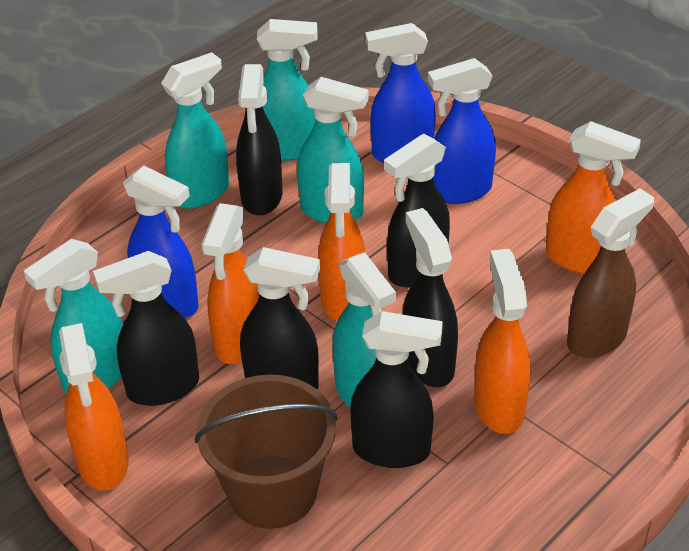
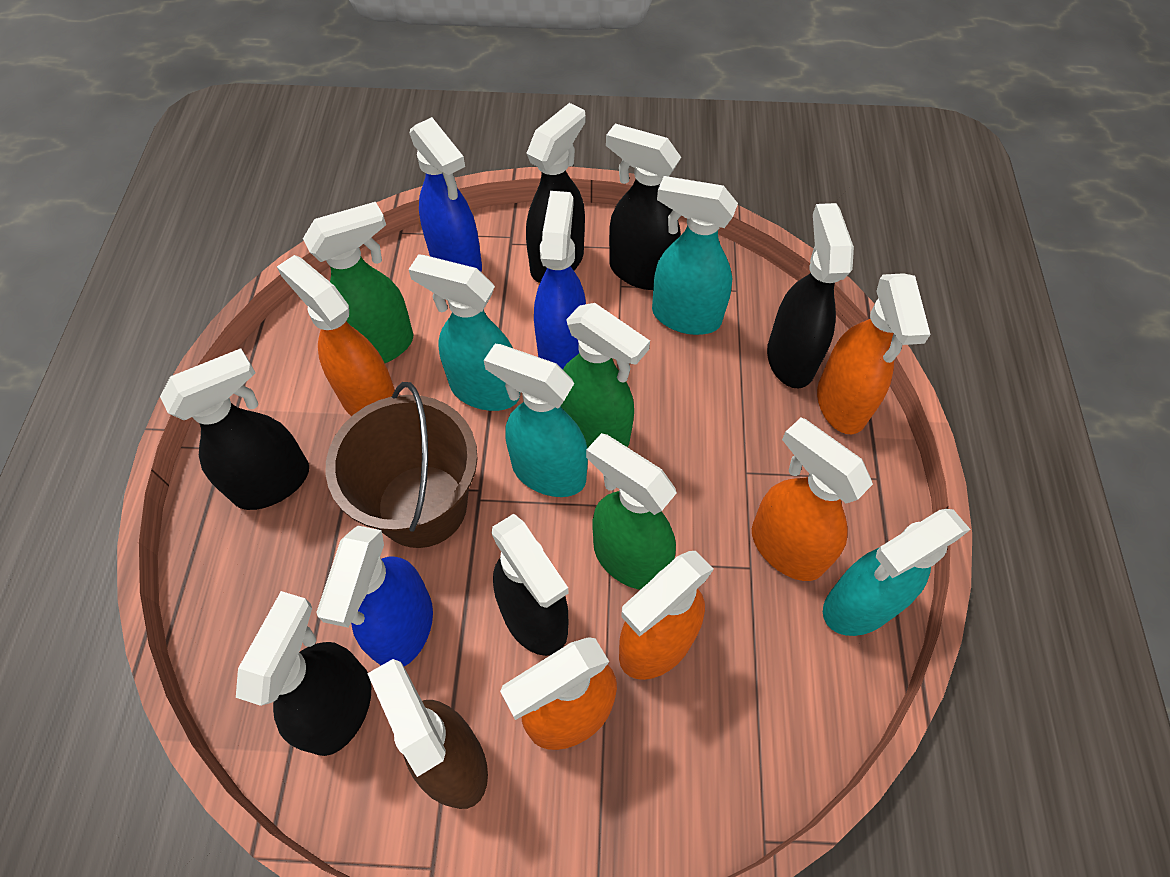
green spray bottle: none = 0 -> [303,202,413,363] [561,303,650,448] [586,433,677,590] = 3
turquoise spray bottle: [24,239,123,394] [161,52,229,209] [257,19,317,161] [297,77,369,223] [333,252,396,407] = 5 -> [408,254,520,411] [484,344,588,497] [652,176,738,335] [823,509,971,636] = 4

